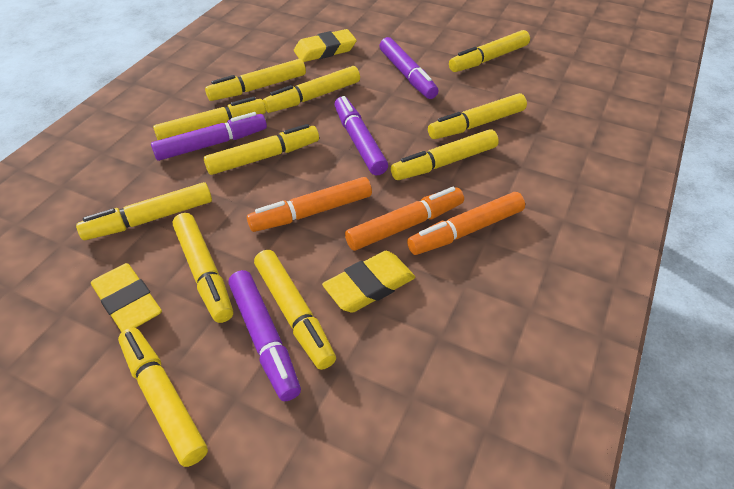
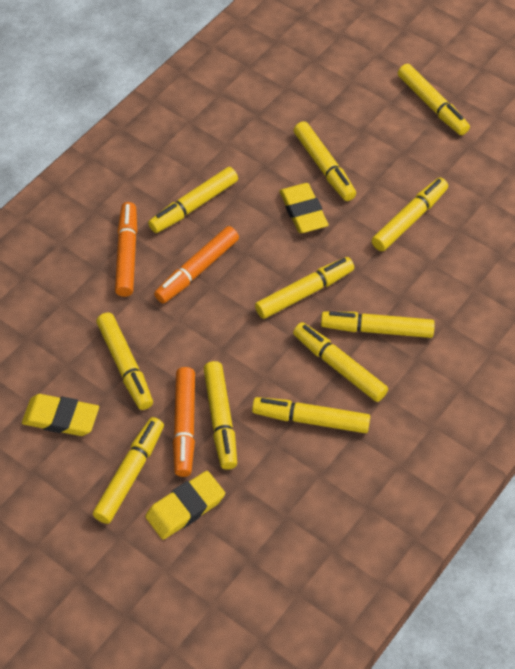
purple marker: [151,112,267,161] [228,270,301,401] [335,96,388,175] [379,37,439,99] = 4 -> none = 0

